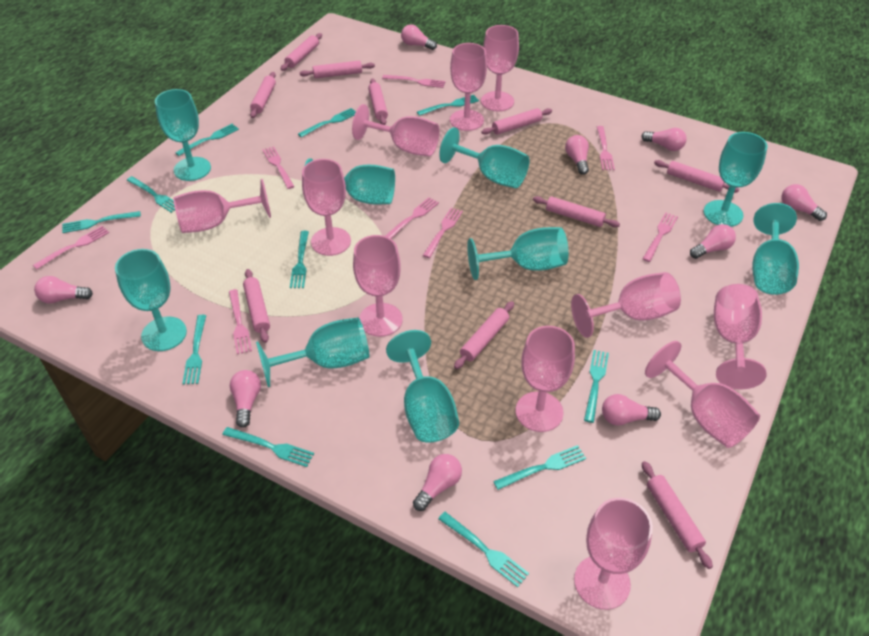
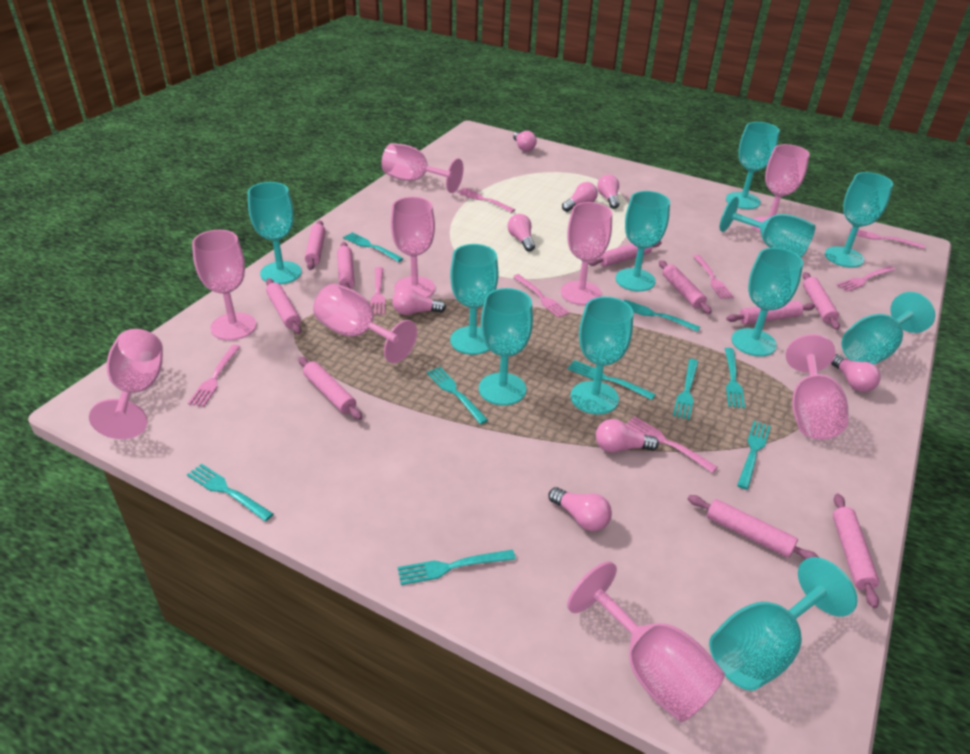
pink goblet: [173,179,271,233] [302,159,351,256] [352,104,440,156] [353,235,403,337] [450,43,487,131] [481,25,519,111] [516,326,575,432] [571,272,681,338] [574,498,653,610] [645,341,760,448] [714,284,767,389] = 11 -> [89,329,163,439] [192,230,256,341] [313,284,417,364] [381,143,463,193] [391,197,435,298] [561,202,612,305] [567,561,725,722] [751,144,810,233] [786,334,848,439] = 9
pink light bulb: [34,276,93,304] [230,370,261,428] [401,24,437,50] [413,454,462,511] [565,135,589,175] [602,394,661,426] [641,128,687,151] [690,224,736,259] [782,184,827,221] = 9 -> [392,287,446,315] [508,214,535,252] [513,131,537,151] [549,487,612,531] [562,182,598,212] [596,419,659,453] [597,175,619,209] [831,354,881,392] = 8
turquoise fork: [62,211,141,233] [127,176,175,213] [175,124,239,156] [182,315,206,384] [222,427,314,467] [290,231,309,288] [298,108,356,138] [417,95,479,116] [438,512,529,587] [493,445,586,490] [584,350,609,423] = 11 -> [187,464,273,521] [343,232,403,262] [398,550,516,585] [427,367,488,424] [567,360,656,400] [624,300,700,332] [673,359,699,420] [725,348,745,408] [737,421,771,490] = 9
turquoise goblet: [115,249,187,351] [155,89,211,181] [256,318,369,387] [305,158,395,204] [386,330,459,443] [439,127,530,188] [467,227,569,280] [704,132,768,227] [752,203,799,295] = 9 -> [248,182,302,284] [450,244,499,355] [479,288,533,406] [570,297,633,414] [616,191,670,291] [709,557,857,691] [720,196,816,257] [726,122,780,209] [731,248,803,356] [825,172,893,268] [841,292,935,365] = 11

